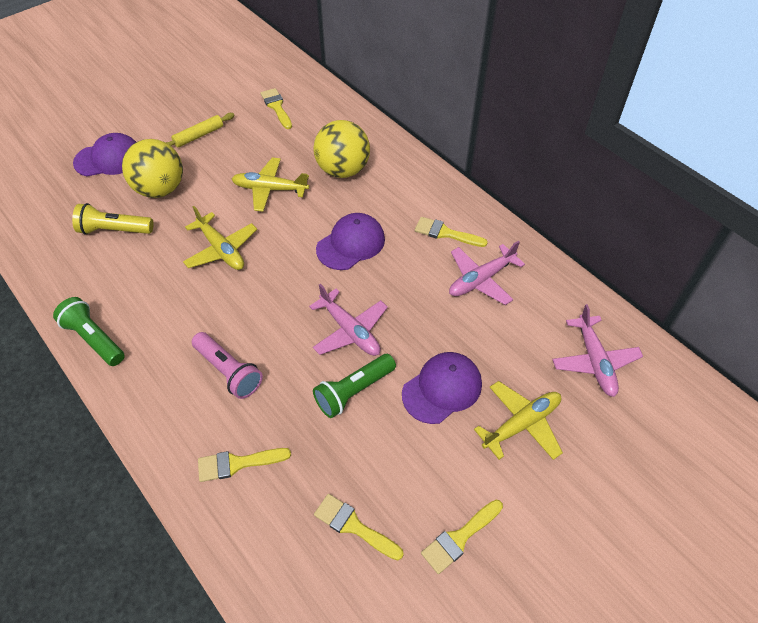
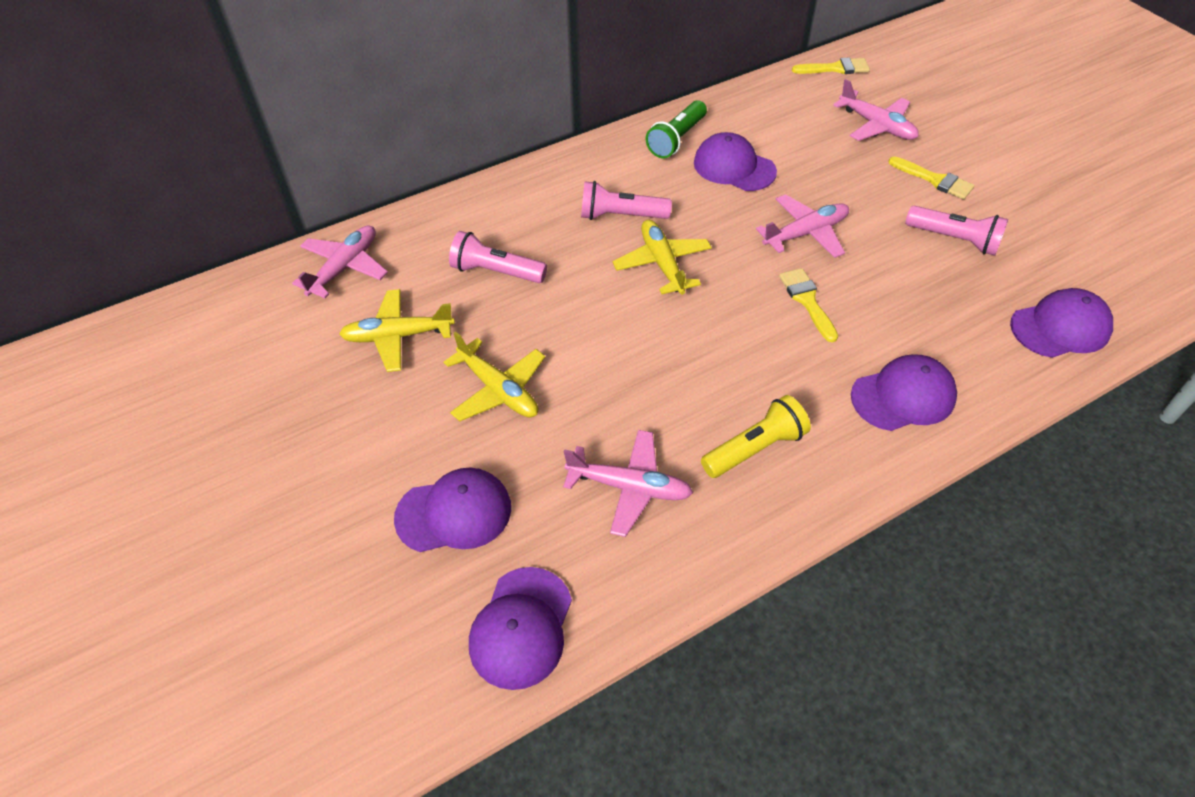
green flashlight: [53,297,125,366] [313,354,396,418] = 2 -> [646,100,707,158] = 1
pink flashlight: [192,332,263,399] = 1 -> [449,231,547,283] [581,181,672,220] [905,205,1008,255] = 3
pink plane: [309,284,388,356] [449,241,525,305] [552,304,643,397] = 3 -> [292,225,388,298] [563,430,693,537] [756,194,849,258] [833,79,919,141] = 4
purple cap: [73,133,136,177] [316,213,385,270] [402,352,482,424] = 3 -> [394,467,511,552] [469,567,572,690] [694,132,777,191] [851,355,957,431] [1010,288,1113,358] = 5
yellow ball: [122,139,183,198] [313,120,370,178] = 2 -> none = 0
yellow brush: [198,448,291,482] [261,88,292,129] [314,494,404,561] [415,217,488,247] [421,500,503,574] = 5 -> [779,268,838,342] [792,58,870,74] [888,156,975,199] = 3
yellow rolling pin: [166,113,235,148] = 1 -> none = 0

